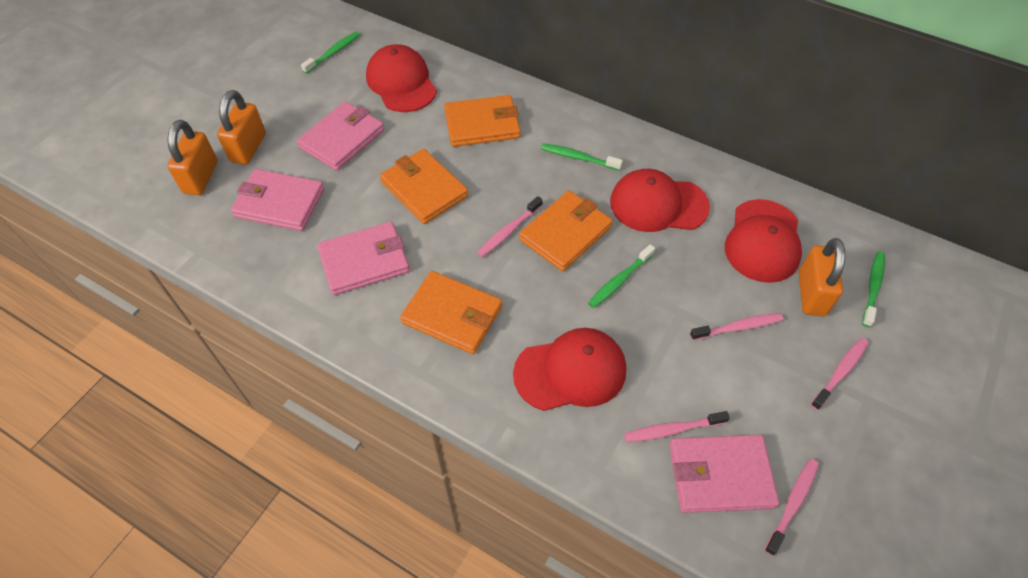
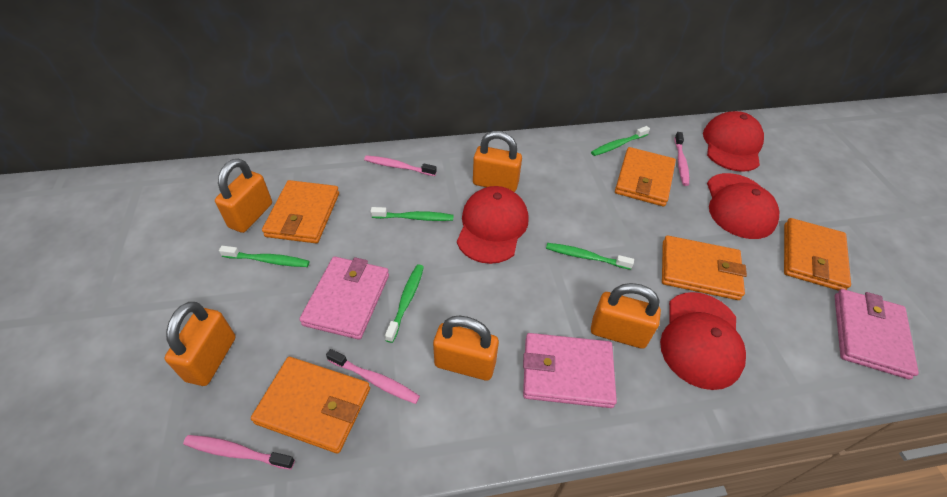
green toothbrush: [301,31,360,74] [541,143,623,171] [588,244,655,308] [862,251,885,327] = 4 -> [219,246,310,267] [371,207,454,221] [385,264,424,343] [546,243,634,270] [591,126,650,156] = 5
orange padlock: [167,120,217,195] [217,90,266,165] [799,238,845,316] = 3 -> [165,302,235,386] [215,159,272,233] [433,316,499,381] [473,131,522,192] [591,283,661,349] = 5
orange wallet: [380,149,468,224] [400,271,502,354] [444,95,521,147] [519,190,613,271] = 4 -> [251,357,370,454] [262,180,339,243] [615,147,676,207] [662,235,747,300] [784,218,851,291] = 5
pink toothbrush: [477,196,543,257] [624,411,730,442] [690,313,783,341] [765,459,819,556] [811,338,869,410] = 5 -> [183,435,295,470] [326,349,420,404] [364,155,437,176] [675,132,689,186] = 4
pink wallet: [231,169,324,231] [297,101,384,171] [317,222,410,295] [669,435,779,513] = 4 -> [299,257,389,340] [523,333,617,408] [834,289,919,379] = 3

